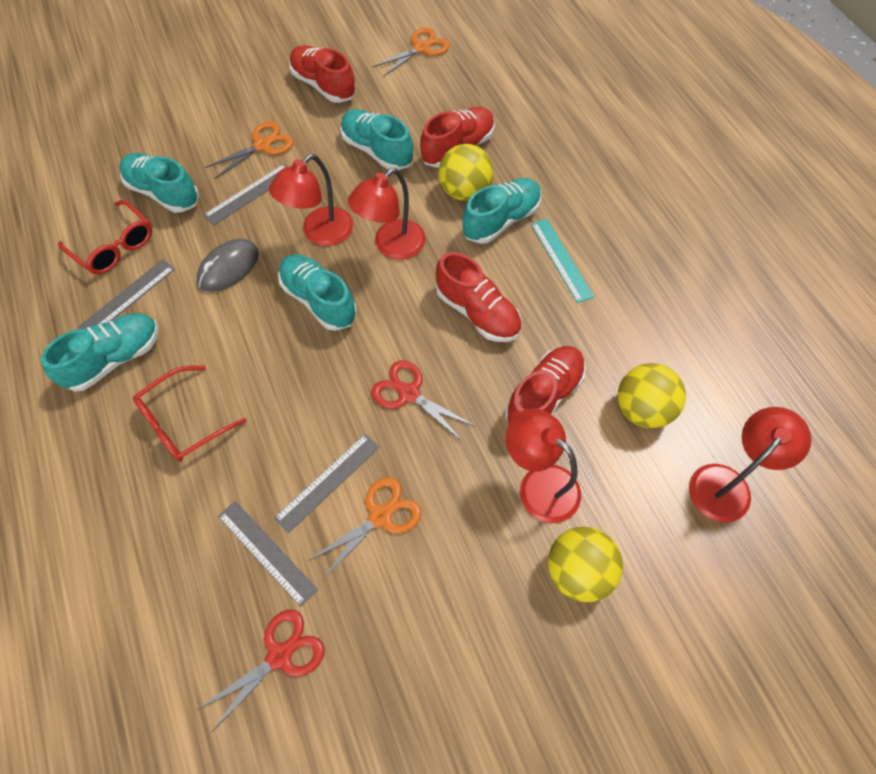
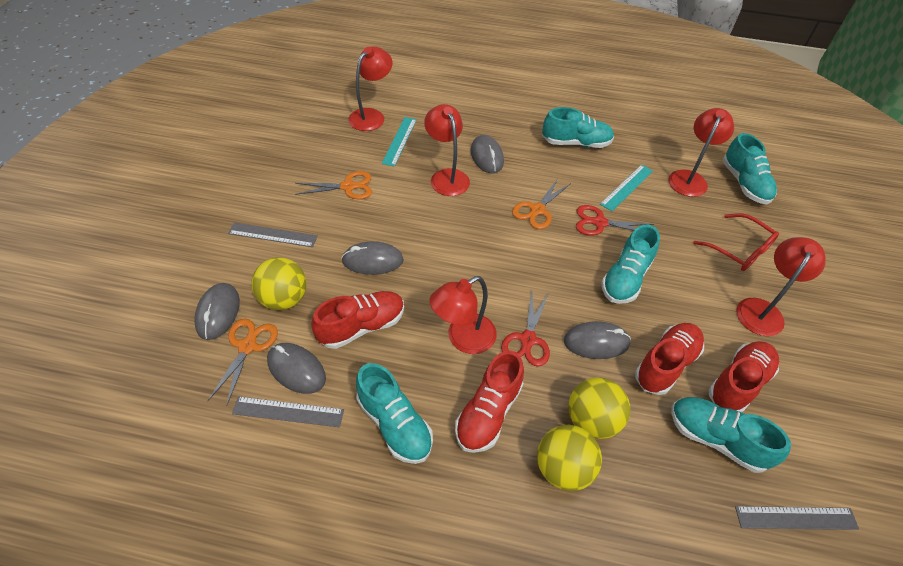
grey mouse: [197,239,259,292] = 1 -> [194,283,240,340] [267,343,326,394] [341,241,404,275] [471,135,504,173] [564,321,631,359] = 5
grey ruler: [77,259,175,329] [204,164,287,225] [218,501,318,607] [274,434,380,533] = 4 -> [228,222,318,247] [232,396,344,427] [735,506,859,530] = 3
red glasses: [58,200,152,275] [133,365,247,462] = 2 -> [693,213,779,271] = 1
red lamp: [269,154,353,246] [348,168,426,260] [506,408,581,523] [689,407,812,523] = 4 -> [348,46,393,131] [424,104,470,196] [429,276,497,354] [668,108,734,197] [736,237,826,336] = 5
turquoise ruler: [531,219,594,303] = 1 -> [382,117,417,167] [600,165,653,211] = 2

